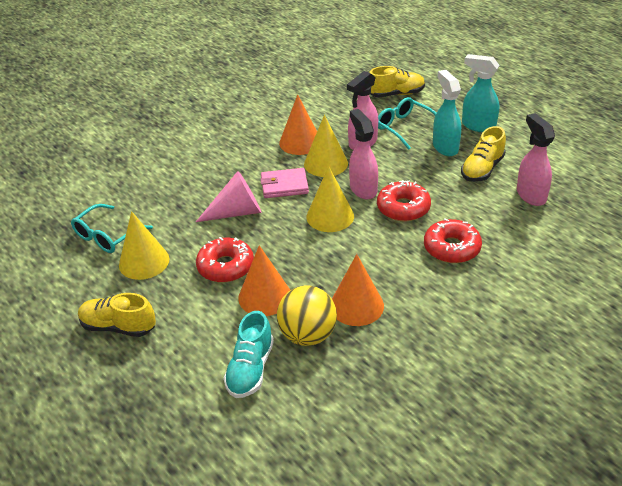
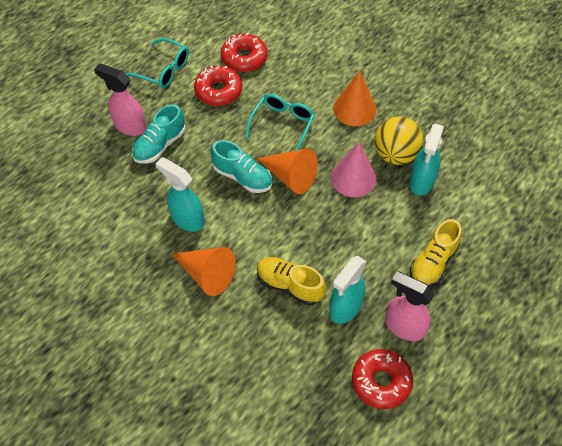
pink spray bottle: [347,71,378,150] [349,109,378,199] [517,113,555,206] = 3 -> [94,63,147,136] [385,271,435,341] = 2
pink wallet: [260,168,309,198] = 1 -> none = 0
turquoise shoe: [224,311,274,398] = 1 -> [132,104,185,164] [211,140,272,193] = 2
turquoise spray bottle: [433,70,461,156] [462,54,500,133] = 2 -> [156,157,205,232] [329,256,367,324] [409,123,444,195] = 3
yellow cone: [119,211,170,280] [304,115,348,177] [306,166,354,232] = 3 -> none = 0
yellow shoe: [78,293,156,337] [369,66,425,98] [461,126,506,182] = 3 -> [257,257,326,305] [410,219,462,287] = 2

